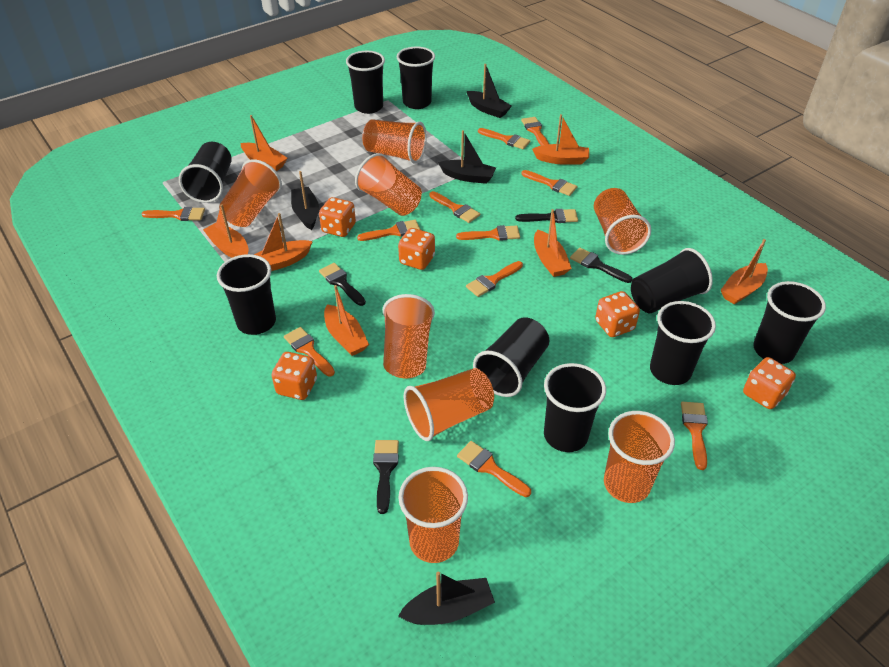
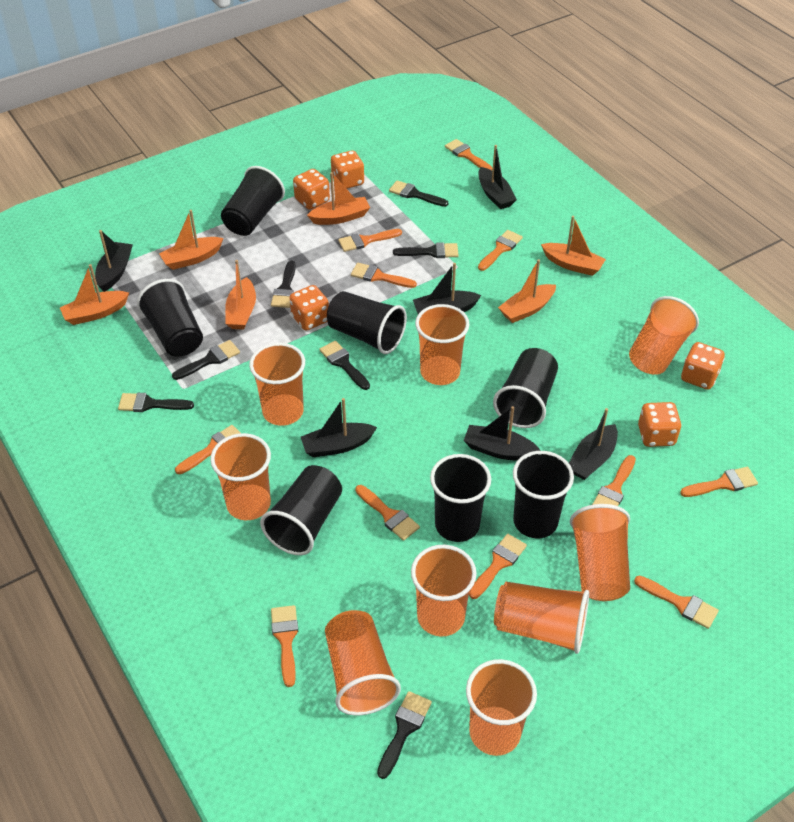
black boat: [291,171,319,230] [398,571,495,625] [438,130,496,184] [467,64,512,118] = 4 -> [95,230,133,292] [301,398,377,457] [413,263,481,314] [464,406,541,460] [478,145,517,209] [569,408,618,480] = 6
black brush: [319,263,366,306] [373,440,399,514] [515,209,578,223] [570,248,633,283] = 4 -> [118,393,194,412] [172,340,240,380] [271,261,296,308] [319,341,370,390] [377,691,432,779] [389,180,448,207] [393,242,459,258] = 7
black cup: [179,142,232,203] [217,254,276,335] [346,51,385,114] [397,46,435,109] [473,317,549,397] [544,363,606,452] [631,248,713,313] [650,301,716,385] [753,281,826,364] = 9 -> [137,279,203,356] [221,166,285,236] [260,465,342,555] [327,291,407,354] [430,454,491,542] [493,348,558,428] [513,451,574,538] = 7
orange boat: [203,204,249,258] [241,115,287,171] [254,213,313,271] [324,285,369,356] [532,114,589,165] [534,209,572,277] [721,239,768,304] = 7 -> [60,264,129,325] [159,210,224,270] [225,260,256,330] [307,172,370,225] [498,259,556,323] [541,216,606,276] = 6
orange cup: [219,159,282,227] [355,153,422,216] [362,119,427,164] [383,294,435,378] [398,467,468,563] [404,368,494,441] [594,188,651,255] [604,411,675,503] = 8 -> [210,433,271,520] [249,343,305,426] [325,610,401,715] [411,545,477,637] [415,304,470,385] [466,659,537,756] [494,582,589,654] [570,504,630,601] [629,296,699,375] = 9

